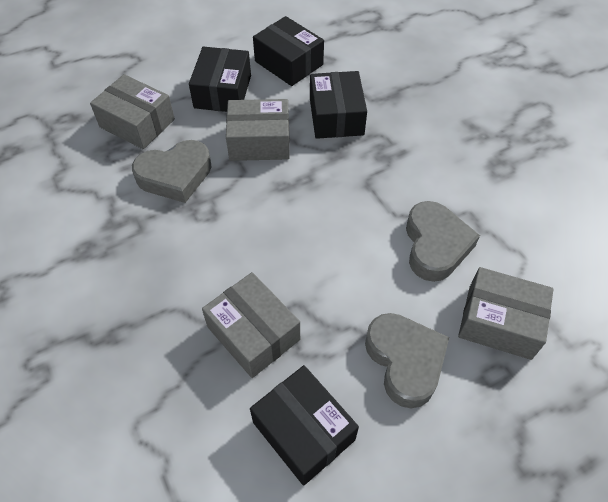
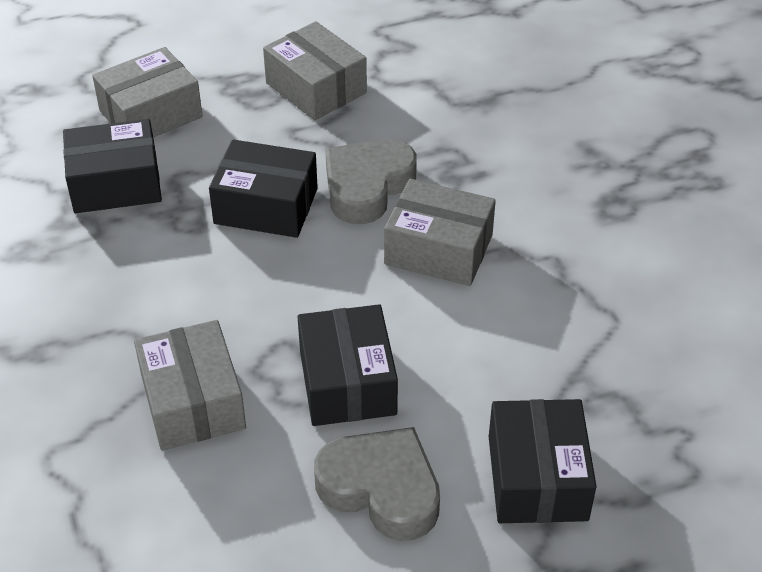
grey heart: [132,140,211,203] [365,313,449,408] [406,201,480,282] = 3 -> [314,427,440,541] [325,139,417,224] = 2

